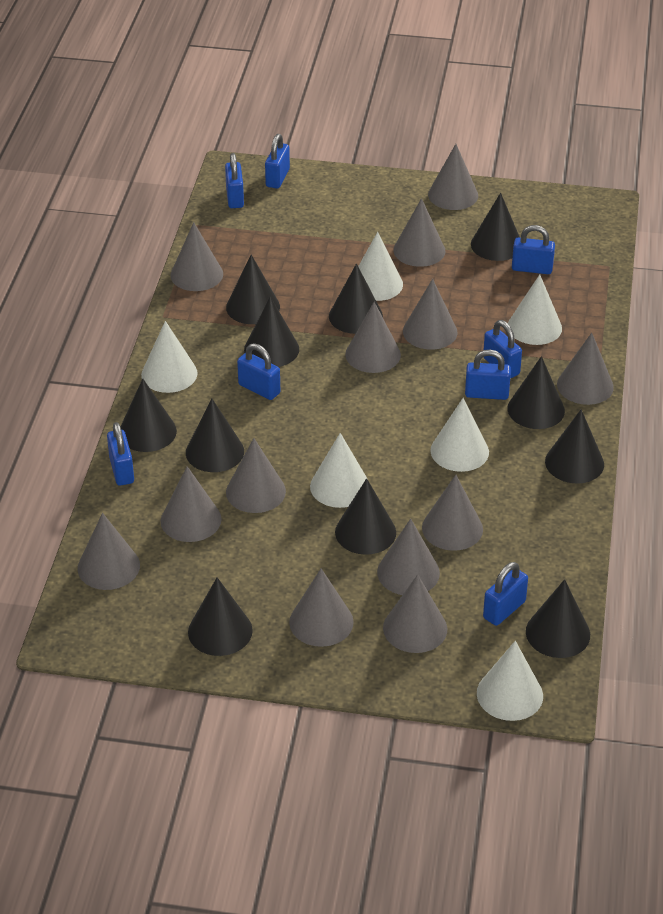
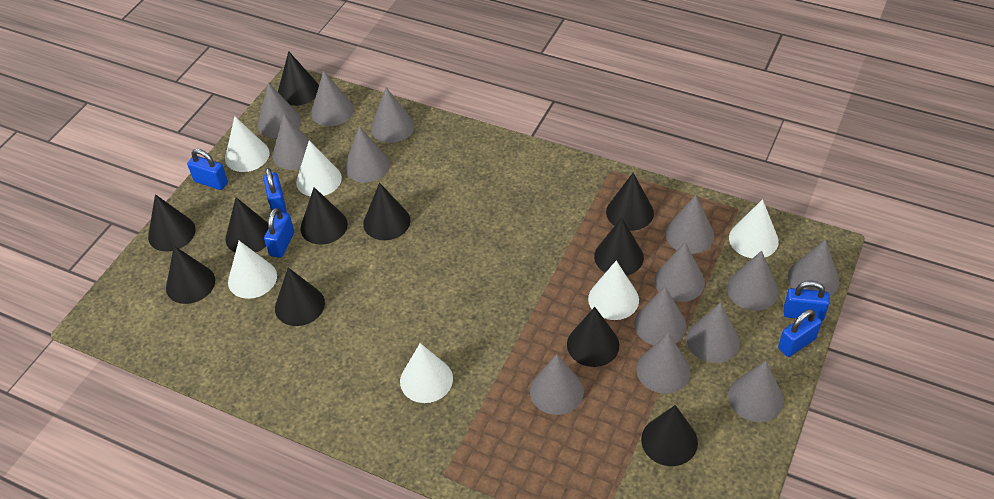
blue padlock: [107,422,134,486] [225,153,244,208] [237,343,280,400] [265,134,290,188] [465,350,511,400] [483,562,528,626] [484,320,522,379] [512,225,555,274] = 8 -> [187,149,228,190] [263,168,287,213] [264,208,294,258] [778,309,822,357] [784,281,830,321] = 5
grey cone: [78,513,140,590] [161,466,222,542] [171,222,223,291] [226,438,286,513] [289,568,354,647] [345,302,401,373] [377,519,440,595] [383,574,447,653] [393,198,445,267] [403,279,457,350] [422,475,483,551] [428,144,478,210] [557,333,614,405] = 13 -> [258,83,301,138] [272,114,316,170] [311,71,354,126] [345,126,390,183] [371,87,414,143] [530,354,584,415] [634,286,687,345] [636,333,690,393] [654,243,705,302] [665,195,714,254] [687,302,740,363] [727,251,778,311] [728,361,784,422] [788,240,840,297] = 14

